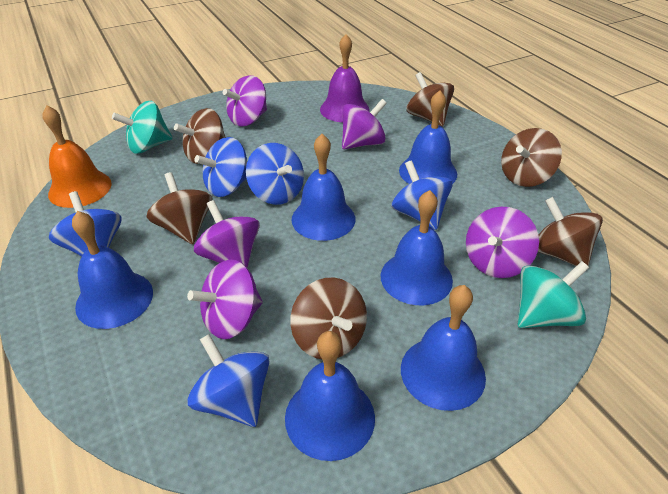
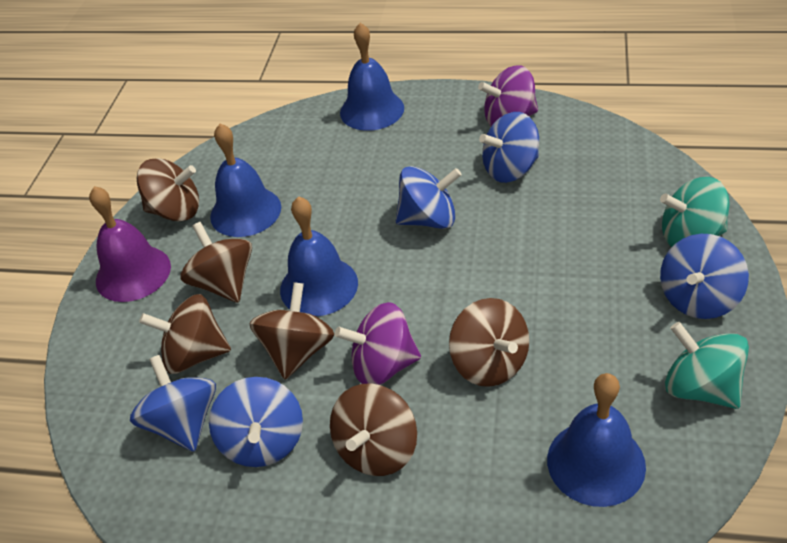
blue bell: [72,211,153,329] [285,331,375,461] [292,134,355,241] [381,190,453,305] [399,90,457,184] [401,285,486,411] = 6 -> [210,123,281,237] [280,196,358,316] [340,23,404,131] [547,373,646,507] = 4
orange bell: [42,106,112,208] = 1 -> none = 0
purple spinning top: [187,259,263,339] [194,200,260,268] [223,75,267,127] [342,99,387,149] [466,207,539,278] = 5 -> [335,302,421,385] [478,65,538,126] = 2

